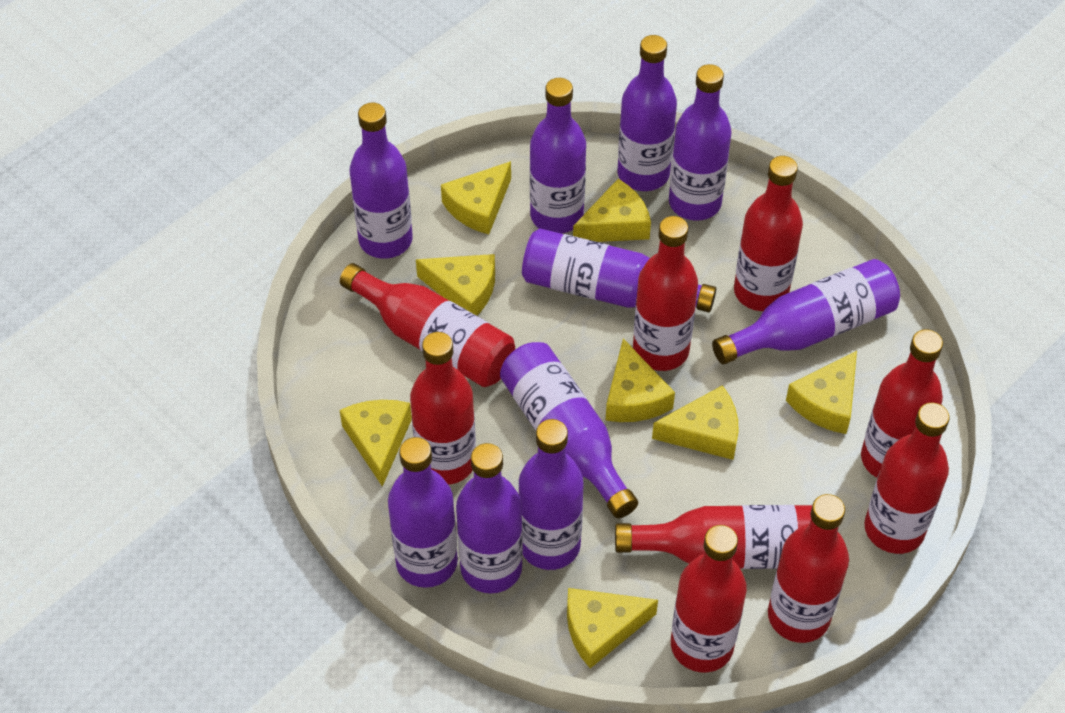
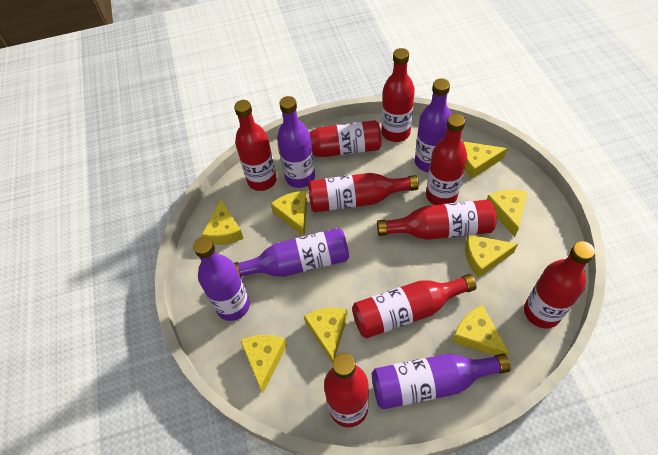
purple bottle: [349,103,413,259] [388,437,458,588] [456,443,523,594] [500,342,638,518] [519,419,584,570] [522,228,716,312] [530,78,586,233] [618,35,677,191] [669,64,732,221] [712,259,900,364] = 10 -> [193,237,250,321] [234,228,349,277] [277,96,315,188] [372,353,510,409] [415,78,451,172] = 5

